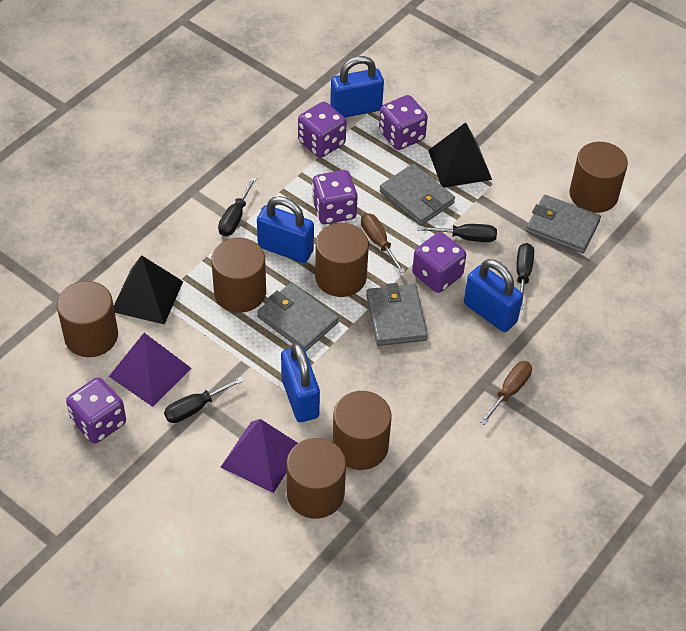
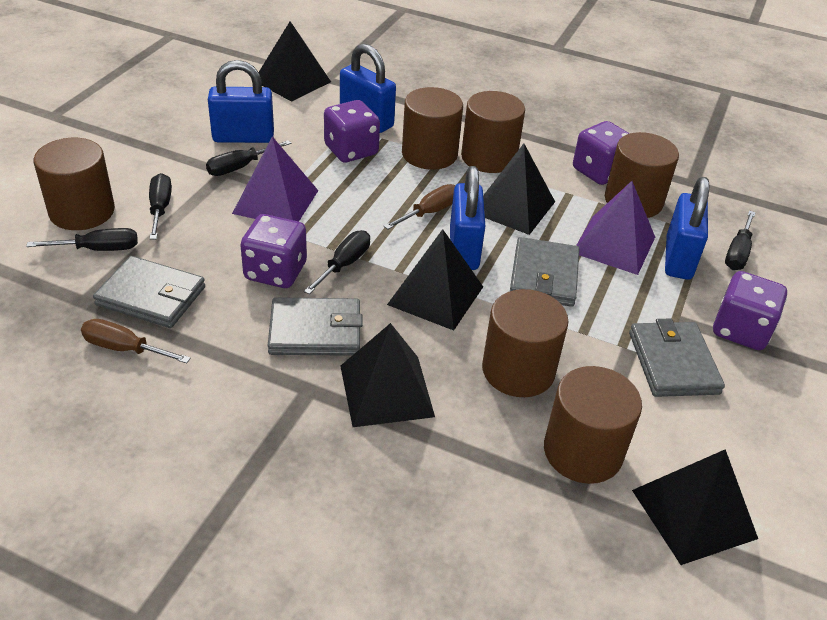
black pyramid: [114,255,183,325] [428,122,492,188] = 2 -> [259,21,331,102] [340,323,435,427] [387,229,483,331] [483,144,555,235] [632,449,758,565] = 5
black screwdriver: [164,377,244,423] [218,177,257,236] [417,224,497,242] [516,243,534,310] = 4 -> [26,228,138,251] [149,173,172,240] [206,140,292,176] [304,230,370,294] [725,211,756,270] = 5
purple dice: [66,377,126,444] [298,102,346,158] [312,170,358,224] [379,95,428,150] [412,232,466,293] = 5 -> [240,214,307,288] [324,100,380,162] [573,121,630,185] [713,271,787,350] = 4

